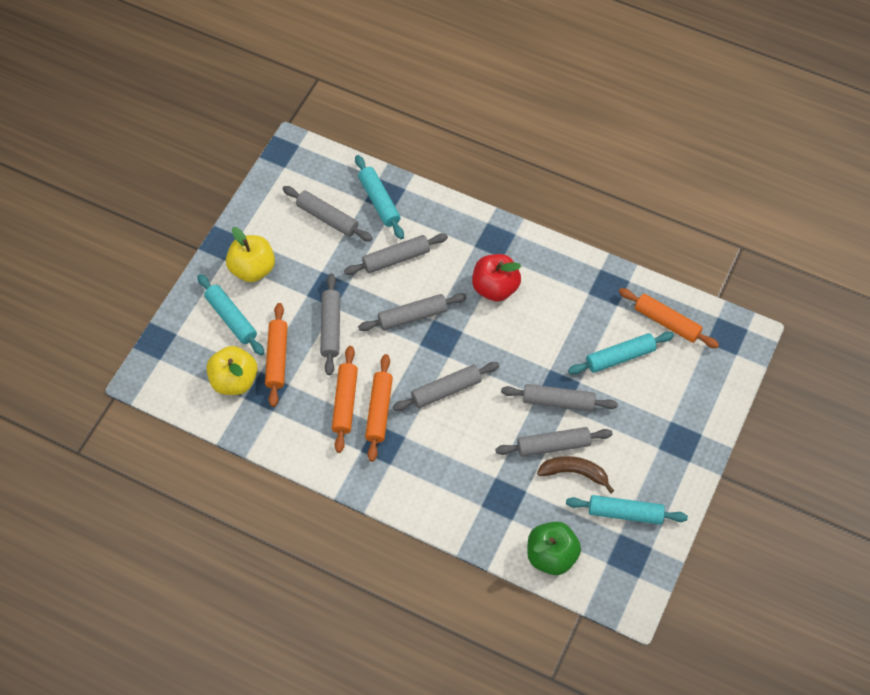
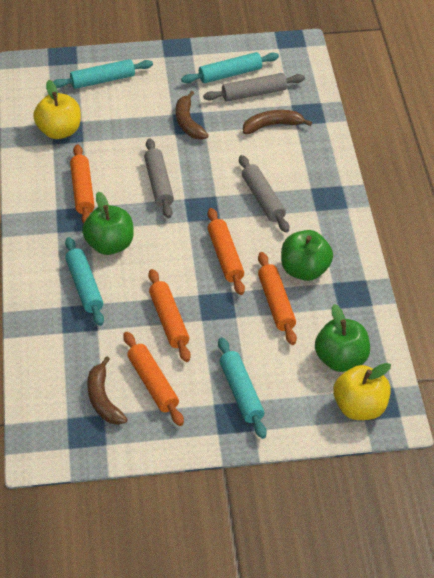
brown banana: [537,456,614,493] = 1 -> [87,356,127,425] [176,91,209,140] [243,110,312,134] = 3
green apple: [527,521,581,575] = 1 -> [82,192,134,255] [281,230,333,281] [315,304,370,372] = 3
grey rolling pin: [283,186,373,242] [320,273,340,375] [344,233,448,275] [358,293,467,331] [393,362,499,411] [495,427,613,457] [501,384,618,412] = 7 -> [144,138,174,218] [203,73,305,102] [239,155,289,233] = 3
orange rolling pin: [265,303,288,407] [332,346,358,453] [365,354,393,462] [619,288,719,348] = 4 -> [70,144,95,224] [123,332,184,426] [148,269,191,362] [208,208,245,295] [258,252,297,345] = 5
red apple: [472,254,521,302] = 1 -> none = 0

